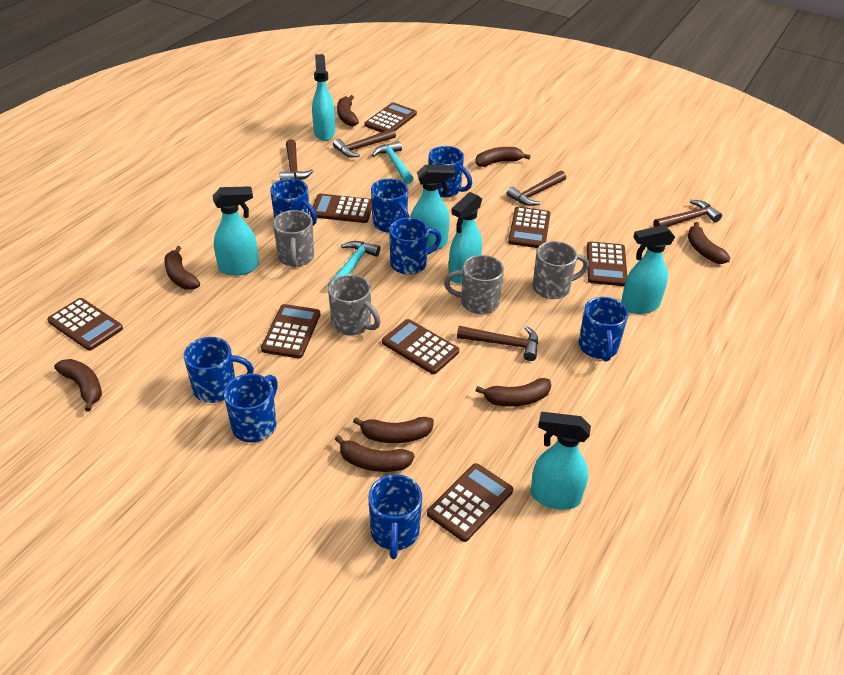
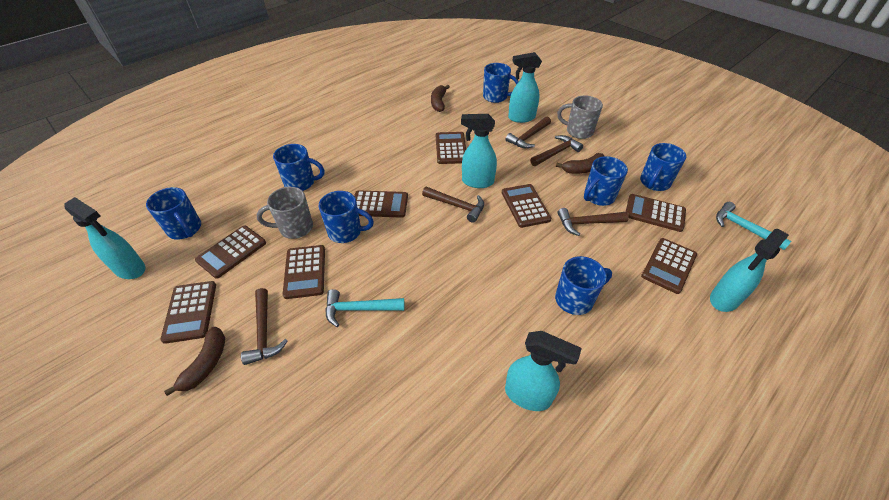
blue mug: [184,337,254,403] [224,374,278,443] [270,178,317,226] [368,474,422,559] [371,178,410,233] [389,218,442,275] [428,146,472,197] [579,297,628,362] = 8 -> [146,187,201,240] [273,144,324,191] [319,191,374,243] [483,63,519,103] [555,256,612,315] [584,156,628,206] [640,143,686,191] = 7
brown banana: [54,359,102,411] [164,246,200,290] [335,435,415,472] [337,95,359,126] [353,417,434,443] [475,147,531,167] [475,378,551,407] [687,222,730,264] = 8 -> [164,327,225,396] [431,85,450,112] [556,153,604,174] = 3
grey mug: [273,210,314,267] [328,274,381,336] [444,255,504,314] [533,241,589,299] = 4 -> [257,187,313,239] [557,95,603,139] = 2
turquoise spray bottle: [213,186,259,276] [312,54,335,141] [410,165,455,250] [449,192,482,284] [531,412,591,510] [621,225,675,314] = 6 -> [64,197,145,279] [461,114,497,188] [505,331,582,411] [508,52,542,123] [710,229,789,312] = 5

